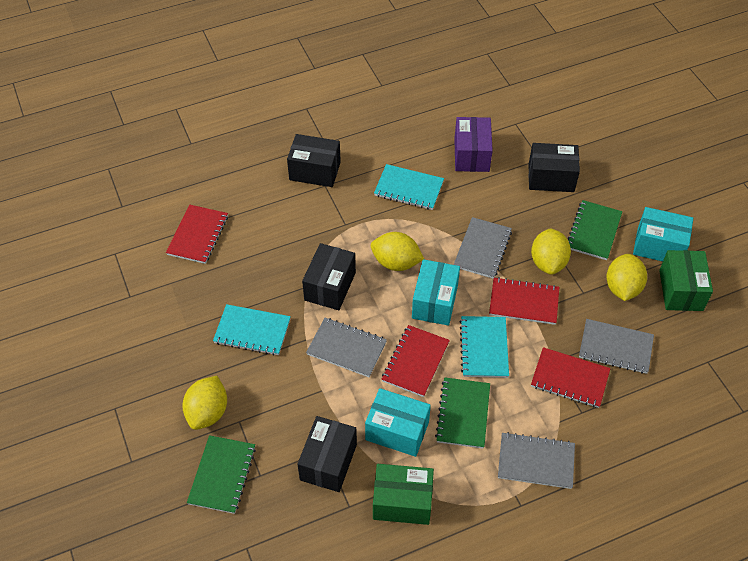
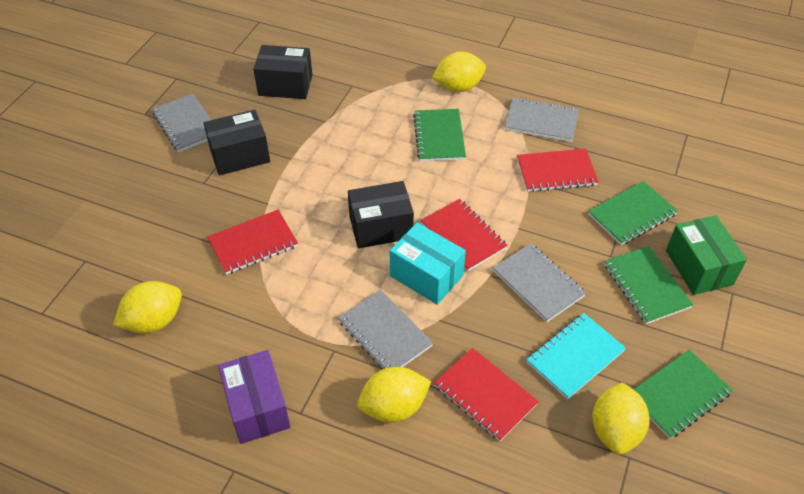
black box: [287,134,341,187] [297,416,357,492] [302,243,356,310] [529,143,580,192] = 4 -> [204,110,270,175] [254,45,312,99] [348,181,414,248] = 3
green box: [373,464,434,525] [659,250,713,311] = 2 -> [666,215,747,295] = 1
green notebook: [187,435,256,514] [435,377,490,449] [568,200,622,260] = 3 -> [413,109,466,162] [588,181,678,245] [604,246,693,324] [633,350,733,439] = 4
turquoise box: [365,388,431,457] [412,259,460,326] [633,207,693,261] = 3 -> [390,223,466,305] = 1
turquoise notebook: [213,304,291,356] [374,164,444,210] [460,316,509,378] = 3 -> [526,313,626,400] = 1

